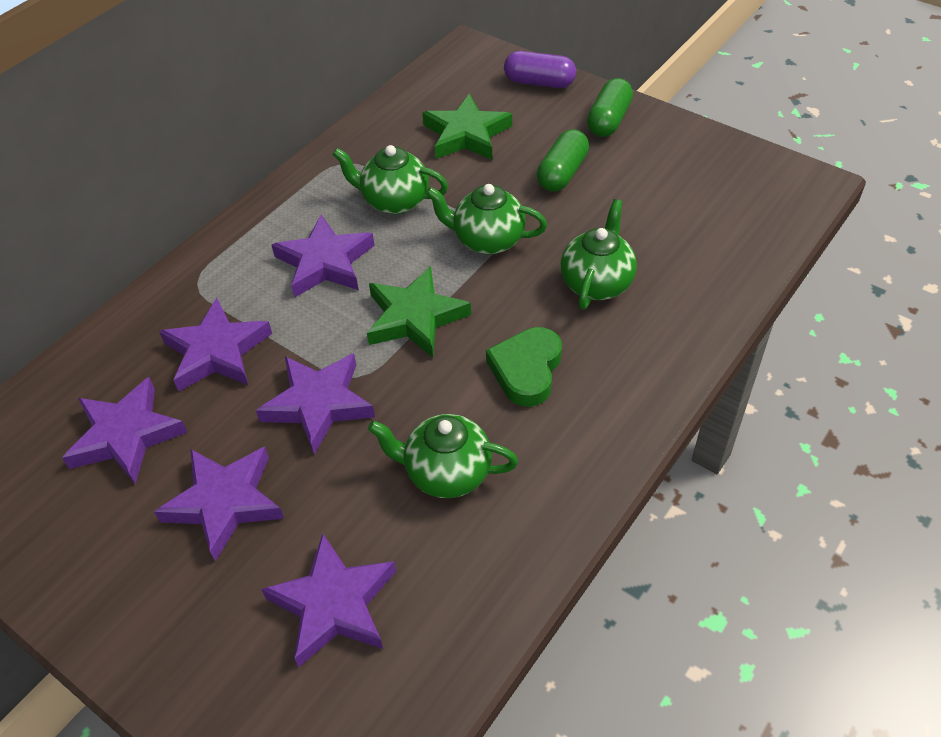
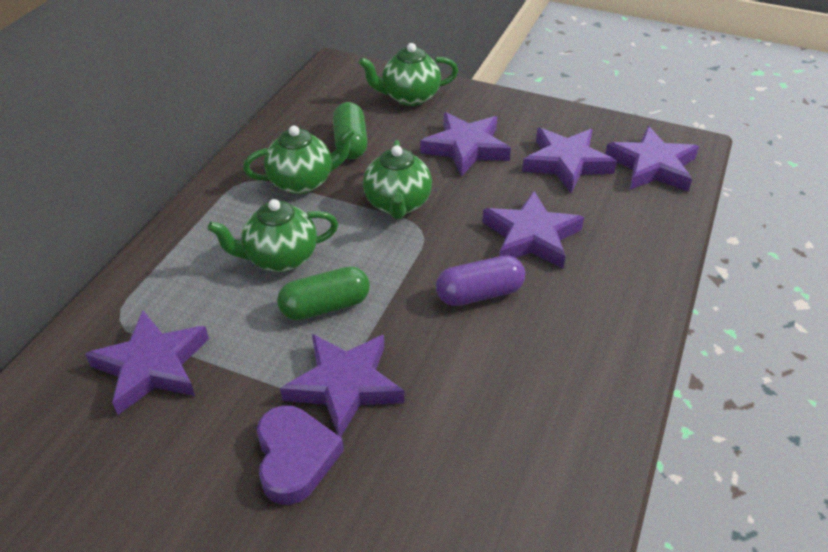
green heart: [486,327,562,407] = 1 -> none = 0
green star: [367,266,471,358] [422,93,512,160] = 2 -> none = 0
purple heart: none = 0 -> [257,405,344,505] = 1

